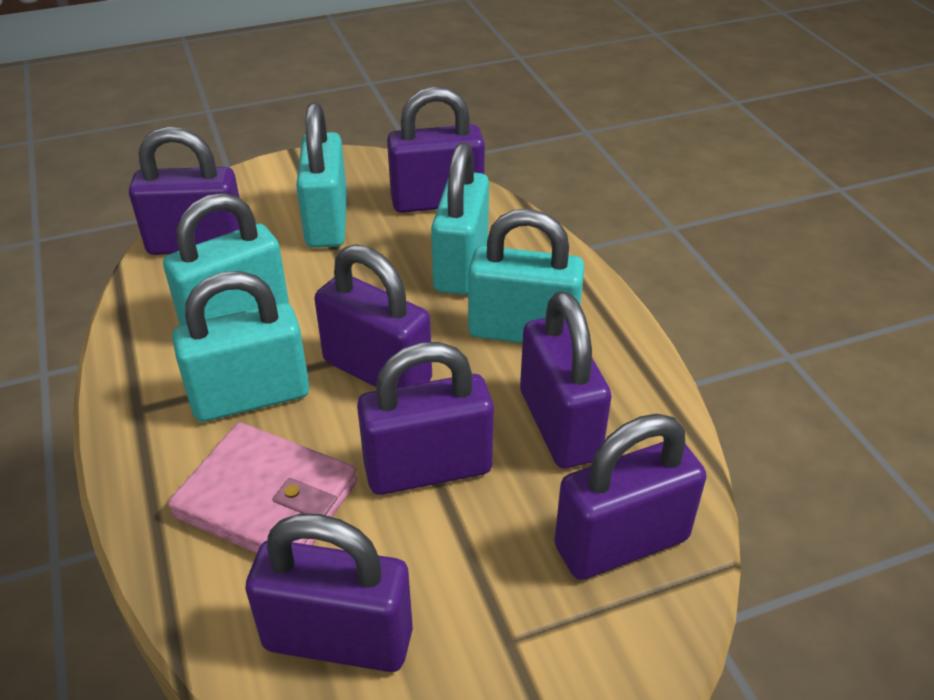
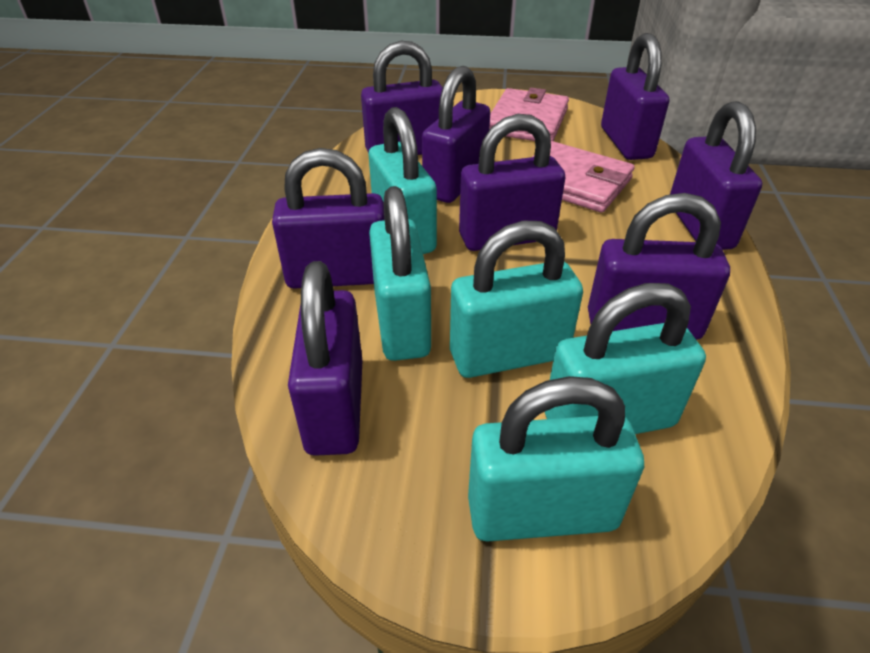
pink wallet: [168,422,357,553] = 1 -> [489,88,569,141] [533,141,635,213] = 2
purple padlock: [129,126,239,255] [245,513,413,672] [314,244,432,387] [357,342,494,495] [387,86,485,213] [520,291,612,468] [555,414,706,580] = 7 -> [272,148,385,289] [288,261,362,456] [361,41,443,155] [422,66,491,203] [459,114,565,251] [588,193,730,340] [601,33,669,160] [670,101,762,250] = 8

